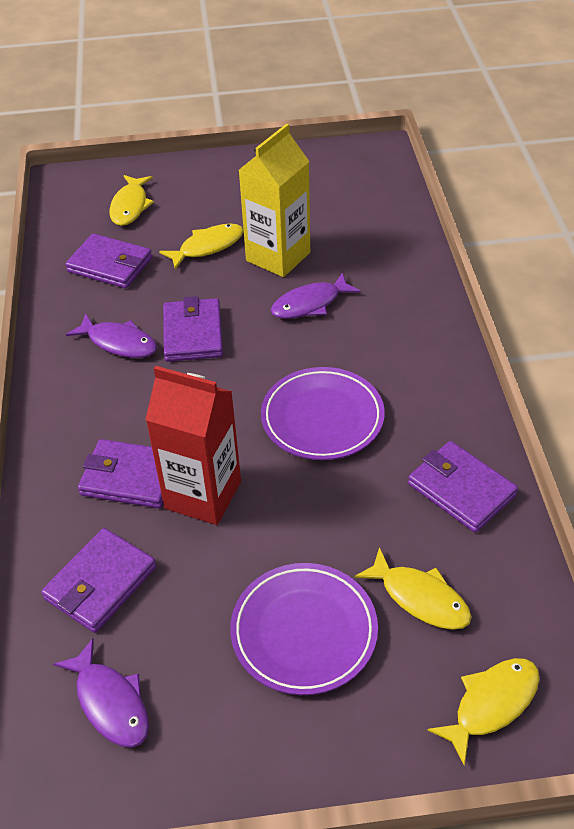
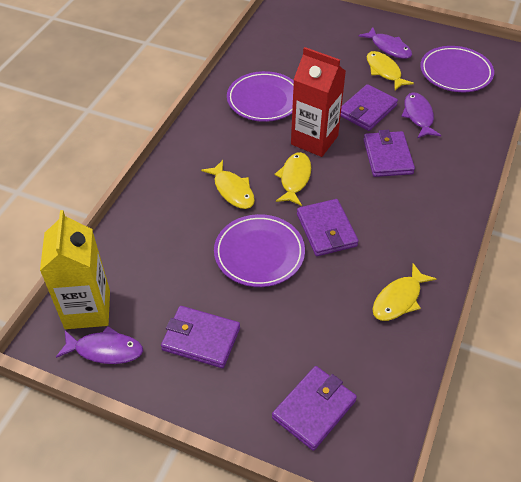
purple plate: [230,563,378,695] [261,367,385,460] = 2 -> [214,214,305,287] [227,71,294,122] [420,46,494,92] = 3

